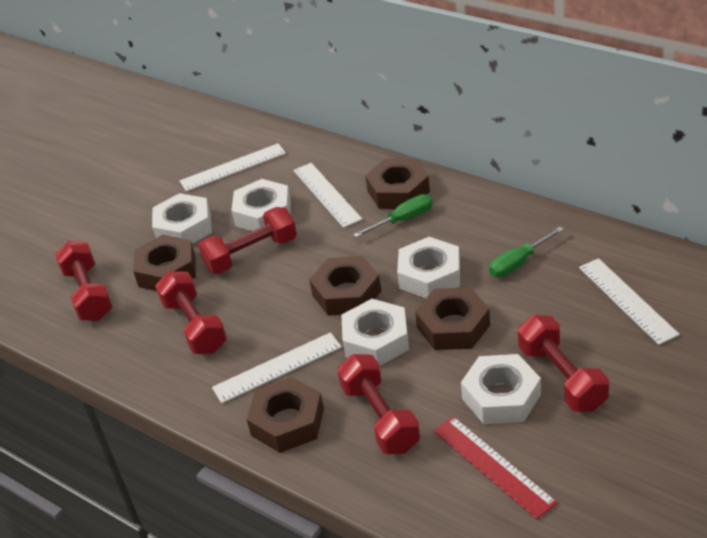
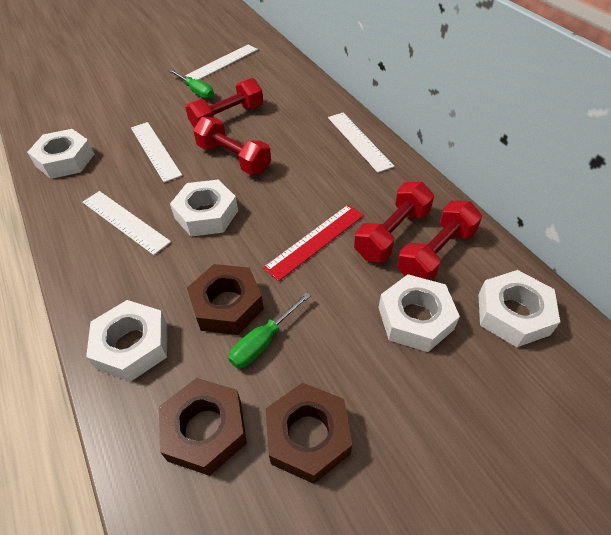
brown nut: [133,235,196,291] [247,377,324,453] [309,256,381,316] [365,159,430,209] [415,287,490,350] = 5 -> [159,378,247,476] [187,264,264,335] [266,383,352,484] = 3
red dumbbell: [55,241,113,321] [155,271,227,354] [198,207,297,274] [337,354,420,454] [518,315,609,412] = 5 -> [185,78,263,127] [193,117,271,175] [354,182,434,262] [397,201,482,281] = 4

